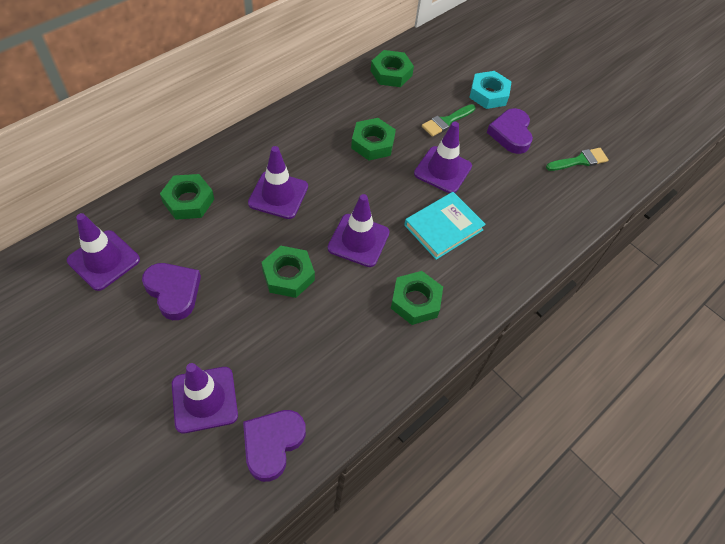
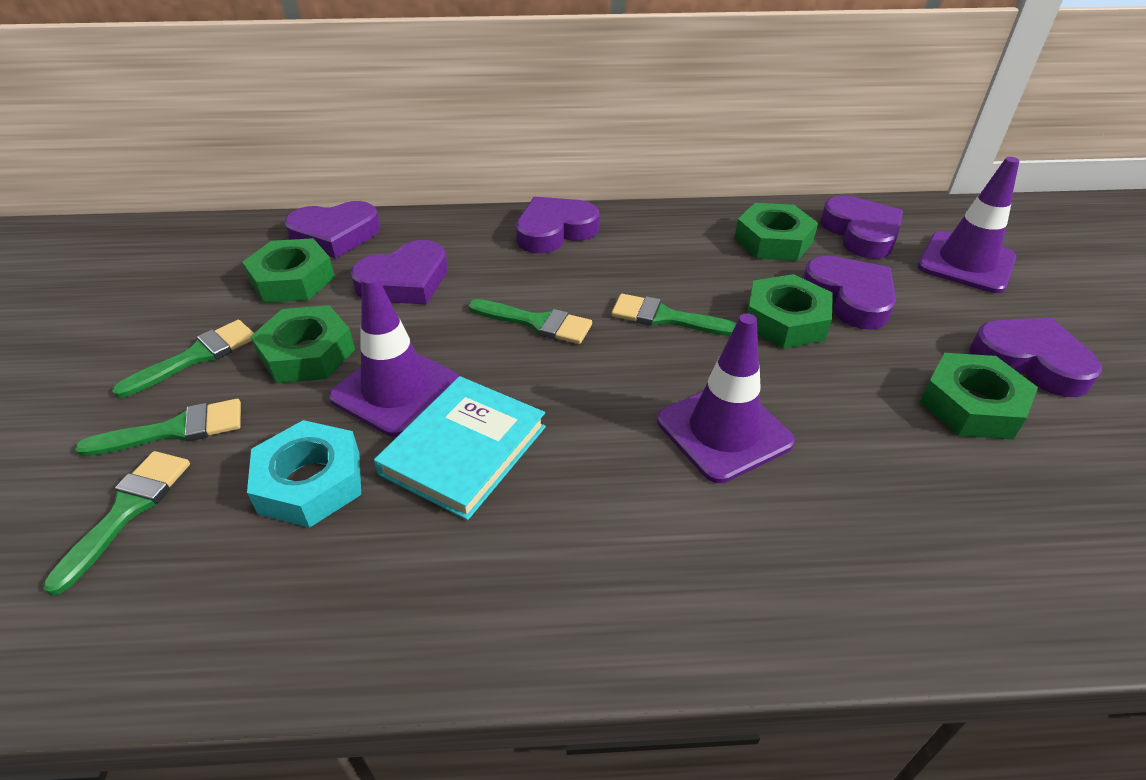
green brush: [422,104,476,137] [546,148,609,171] = 2 -> [43,451,190,596] [75,399,241,456] [112,320,254,398] [468,299,592,344] [611,294,736,336] = 5
purple heart: [142,263,201,320] [243,410,306,482] [487,108,533,154] = 3 -> [285,201,380,259] [351,240,448,305] [516,197,599,253] [803,256,896,329] [820,196,903,259] [970,317,1102,397] = 6
purple traffic cone: [67,213,140,291] [172,363,238,433] [248,146,308,219] [328,194,390,267] [414,122,472,193] = 5 -> [329,274,459,437] [657,313,795,483] [918,157,1019,293] = 3

